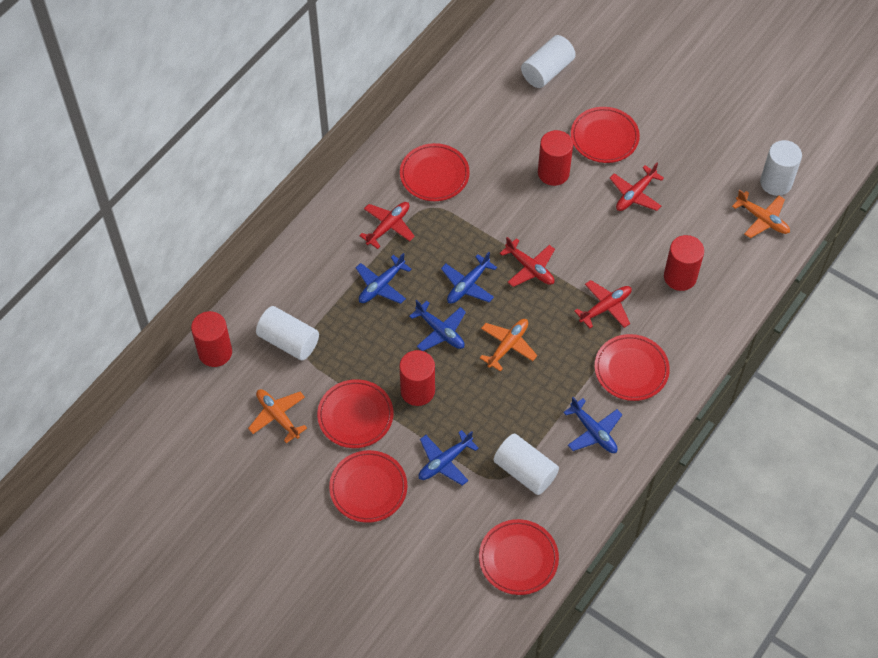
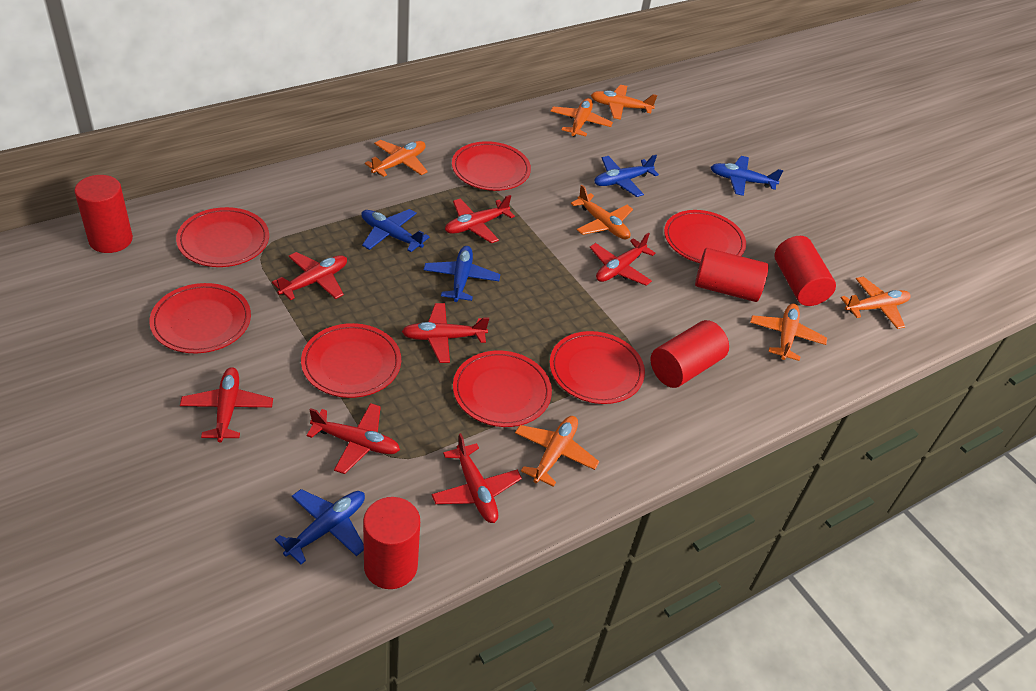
orange plane: [248,389,307,443] [480,319,537,372] [732,190,790,238] = 3 -> [365,140,428,177] [515,416,599,487] [551,98,613,137] [571,185,633,239] [591,85,657,120] [750,304,827,361] [840,277,911,329] = 7
red cylinder: [191,311,232,367] [399,350,435,406] [538,130,573,186] [664,235,704,291] = 4 -> [74,175,133,253] [363,497,420,589] [650,320,729,388] [695,248,769,302] [774,236,836,306] = 5
red plane: [359,202,415,249] [500,237,555,287] [574,280,632,328] [610,163,664,211] = 4 -> [180,367,273,442] [272,252,347,300] [306,403,400,474] [402,303,489,363] [431,433,522,523] [445,195,515,243] [589,232,656,286] = 7
red plate: [317,379,393,448] [329,450,407,523] [400,143,470,201] [479,519,559,595] [571,107,640,163] [594,334,670,401] = 6 -> [149,283,251,353] [176,207,269,267] [301,323,401,398] [452,141,531,191] [453,351,552,427] [550,331,645,404] [664,210,746,263] = 7
white cylinder: [256,306,319,360] [493,434,559,495] [521,35,576,88] [760,140,802,196] = 4 -> none = 0

